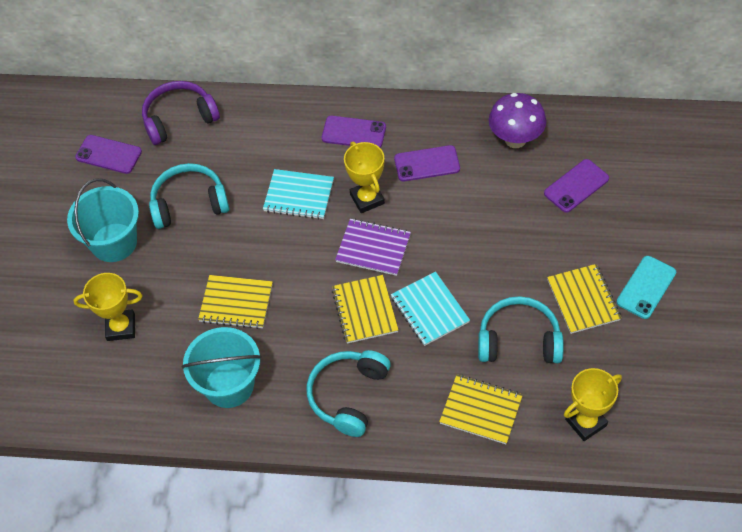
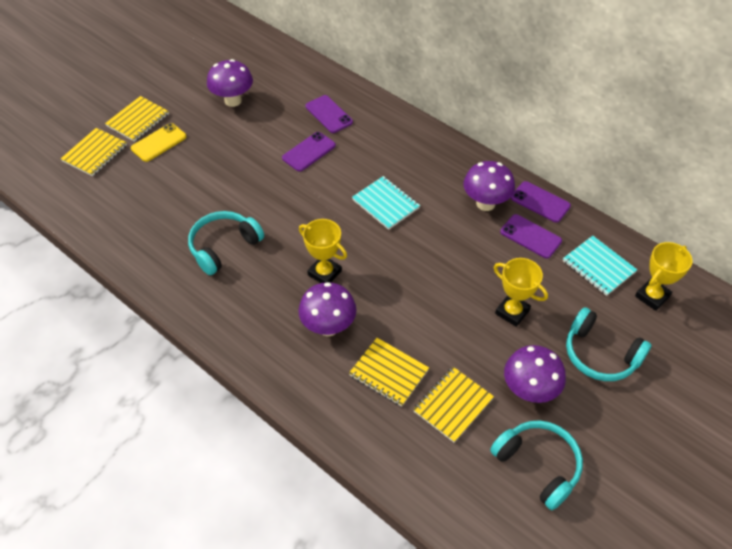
purple headphones: [142,81,220,145] = 1 -> none = 0
purple mushroom: [489,93,546,148] = 1 -> [207,59,253,107] [298,282,357,336] [464,161,515,211] [504,345,566,403] = 4
purple notebook: [335,218,411,276] = 1 -> none = 0
turquoise bucket: [67,179,139,262] [182,327,262,408] = 2 -> none = 0
turquoise phone: [617,256,676,319] = 1 -> none = 0
yellow phone: none = 0 -> [131,123,187,162] = 1

